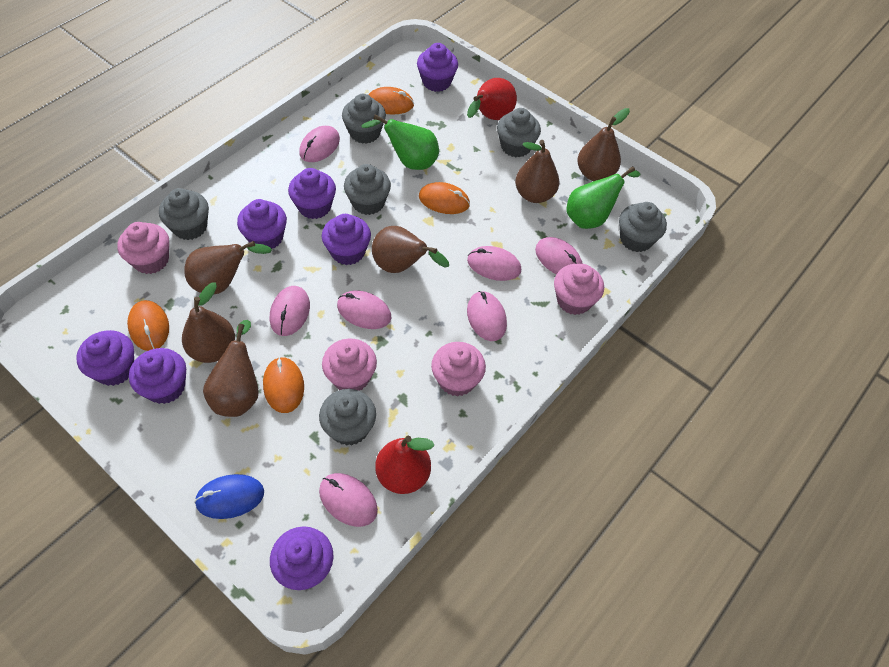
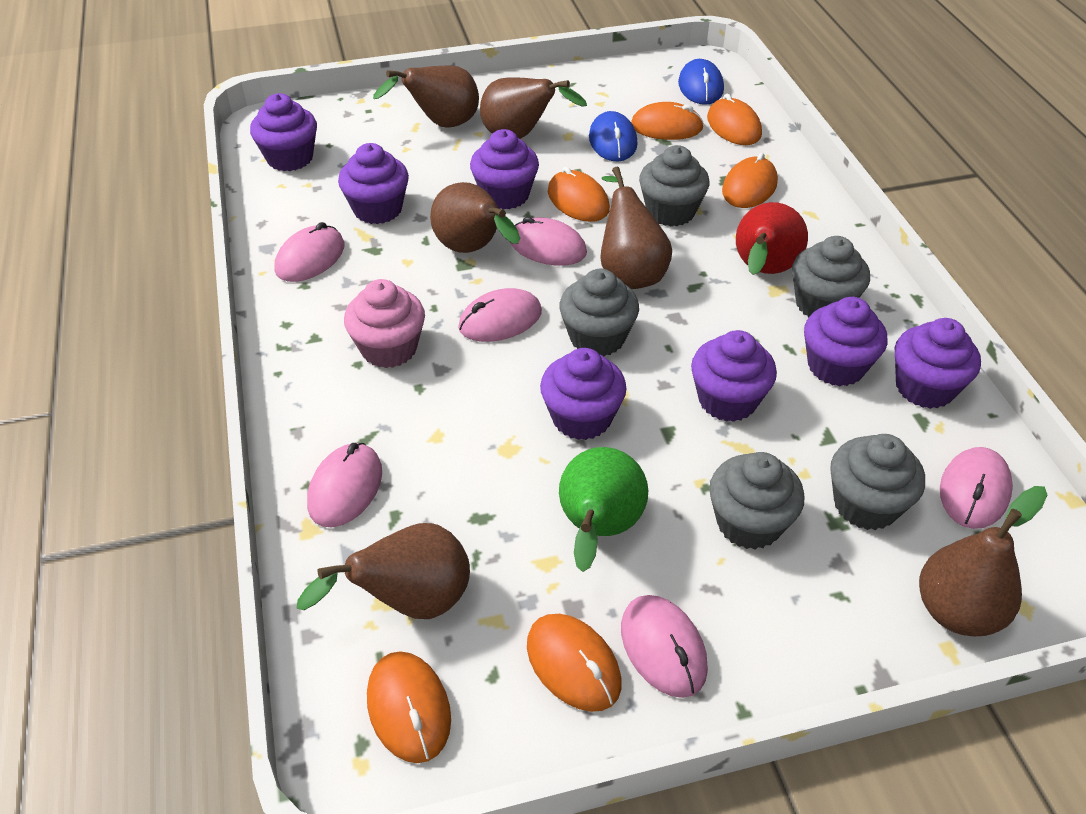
blue mouse: [194,474,264,519] = 1 -> [589,111,638,161] [678,59,724,105] = 2
green pear: [361,115,439,170] [567,166,641,229] = 2 -> [559,447,648,572] = 1
grey cupcake: [159,188,209,240] [319,389,376,446] [342,94,386,144] [344,164,391,215] [497,108,541,157] [619,202,667,252] = 6 -> [559,269,639,356] [639,145,710,226] [709,452,805,549] [792,236,870,318] [830,434,925,530] = 5
orange mouse: [127,300,169,351] [263,357,304,413] [368,87,414,115] [419,182,470,214] = 4 -> [367,651,451,763] [527,614,621,712] [548,167,610,222] [631,102,704,140] [707,94,762,145] [722,153,778,208] = 6
pink cupcake: [117,222,169,274] [322,338,377,391] [431,342,486,397] [554,264,604,315] = 4 -> [344,279,425,368] = 1
pink mouse: [270,286,310,336] [299,126,340,162] [319,473,378,527] [337,290,391,329] [467,246,521,281] [467,291,507,341] [535,237,582,274] = 7 -> [274,222,345,282] [307,443,382,527] [458,288,542,342] [510,217,587,266] [621,595,708,698] [940,447,1013,529] = 6
red pear: [375,436,434,494] [467,78,517,120] = 2 -> [736,202,808,275] = 1

